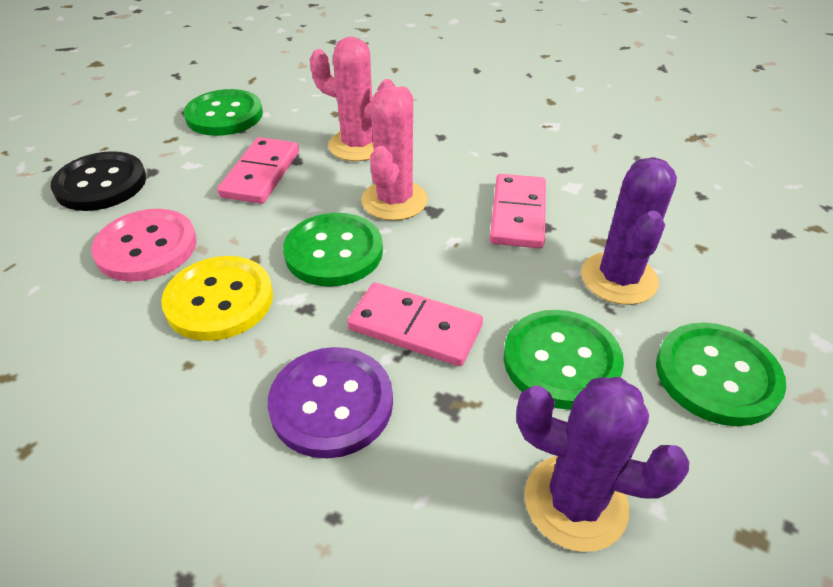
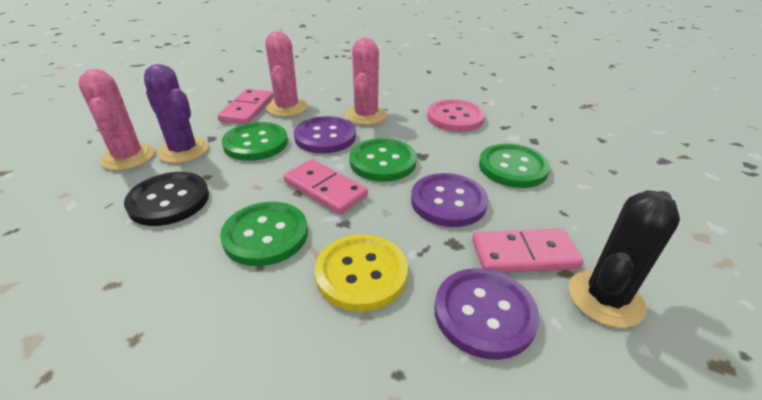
black cactus: none = 0 -> [569,190,680,328] = 1
pink cactus: [310,37,395,161] [361,86,428,221] = 2 -> [78,69,155,170] [265,31,308,117] [345,38,387,125] = 3
purple button: [268,347,393,459] = 1 -> [294,116,356,153] [411,173,488,227] [434,268,539,360] = 3
purple cactus: [516,377,689,552] [581,157,677,305] = 2 -> [144,64,209,163] = 1

